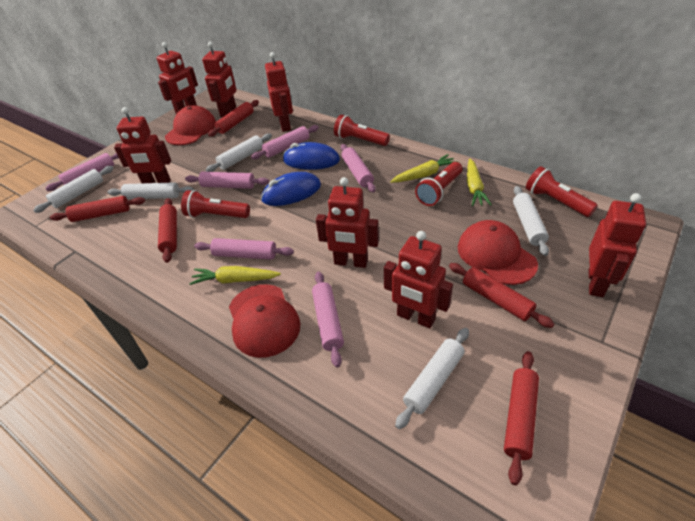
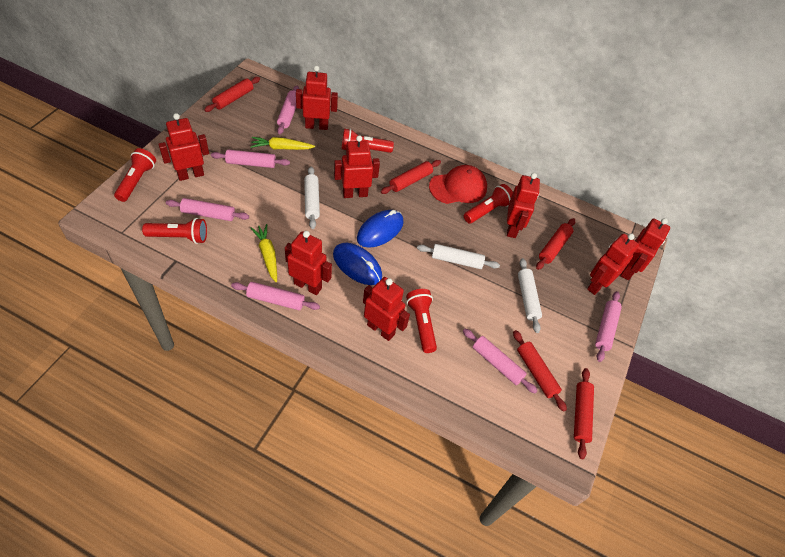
red cap: [165,105,216,145] [229,284,300,358] [458,220,538,285] = 3 -> [429,165,487,204] = 1
red flashlight: [181,190,250,218] [334,114,390,146] [415,162,463,206] [526,166,598,217] = 4 -> [114,148,156,202] [142,218,207,244] [342,129,394,153] [406,289,437,353] [464,184,513,224] = 5
red robot: [114,107,171,183] [156,42,198,114] [202,42,236,117] [265,52,293,132] [316,177,379,268] [384,231,453,328] [588,193,646,297] = 7 -> [158,113,209,181] [285,231,332,295] [296,66,338,130] [334,135,380,198] [363,277,410,341] [507,173,540,238] [587,233,639,295] [620,218,670,280] = 8
white rolling pin: [33,166,114,213] [107,182,194,199] [206,133,272,172] [395,328,469,429] [513,186,549,256] = 5 -> [304,167,320,229] [417,244,500,269] [518,258,542,333] = 3
yellow carrot: [189,266,281,285] [391,154,456,183] [467,158,492,206] = 3 -> [251,137,315,150] [251,224,277,283] = 2

